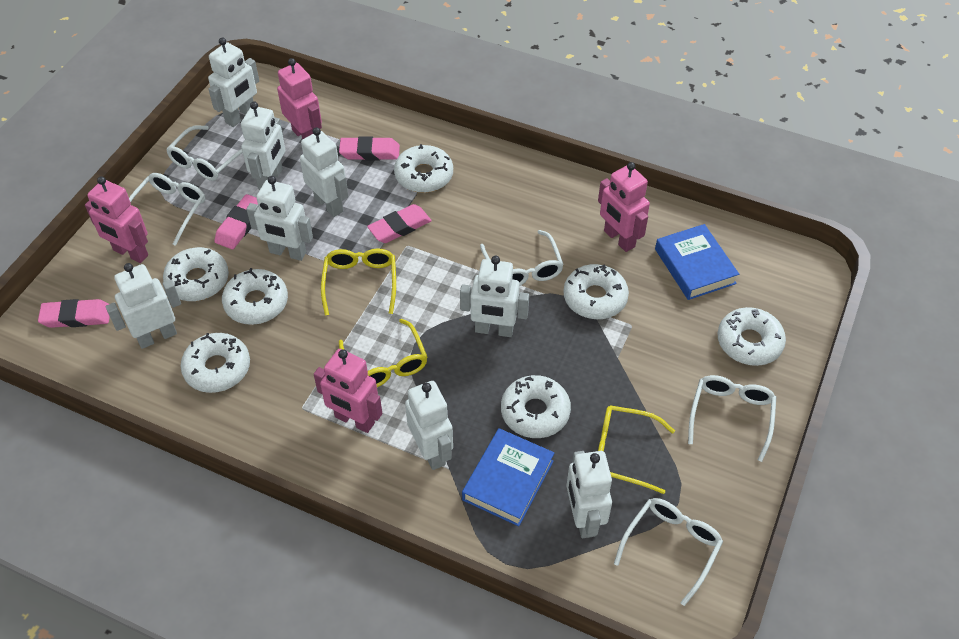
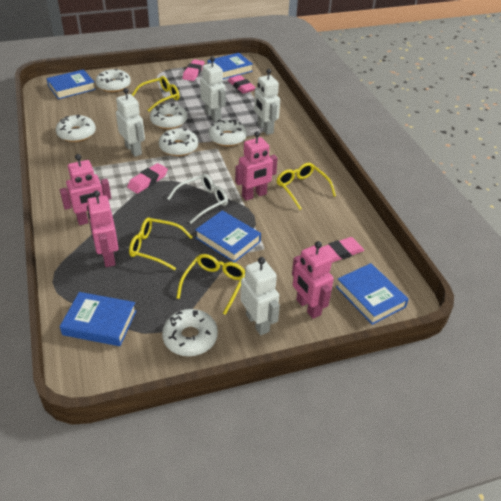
blue book: [462,428,554,526] [655,224,739,300] = 2 -> [46,69,96,99] [60,292,137,346] [195,210,261,263] [208,53,253,79] [336,263,408,325] = 5
white donut: [163,247,229,301] [181,333,250,393] [222,268,288,325] [394,144,453,193] [501,375,571,438] [563,264,629,319] [717,307,786,366] = 7 -> [56,115,96,142] [95,68,131,92] [150,103,187,129] [159,128,198,156] [162,309,218,356] [208,119,247,146] = 6
white glasses: [129,173,205,246] [166,125,243,181] [480,230,564,286] [614,498,723,606] [688,375,776,462] = 5 -> [167,174,228,224] = 1
white robot: [106,263,181,349] [208,38,259,127] [241,101,285,190] [246,176,313,261] [300,127,349,217] [405,381,453,470] [460,256,529,337] [566,451,612,538] = 8 -> [116,88,145,157] [200,56,225,122] [240,257,280,335] [254,69,280,135] = 4
yellow glasses: [321,249,396,316] [339,319,427,387] [598,405,675,494] = 3 -> [129,218,193,270] [132,76,180,112] [176,254,245,315] [276,163,336,210] = 4

